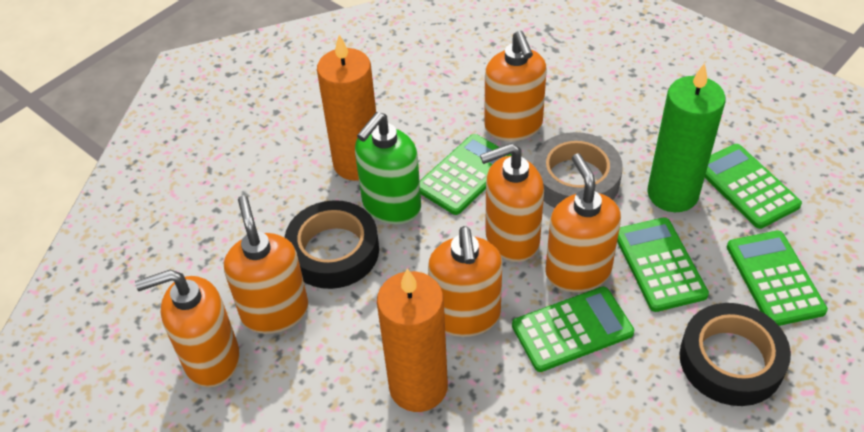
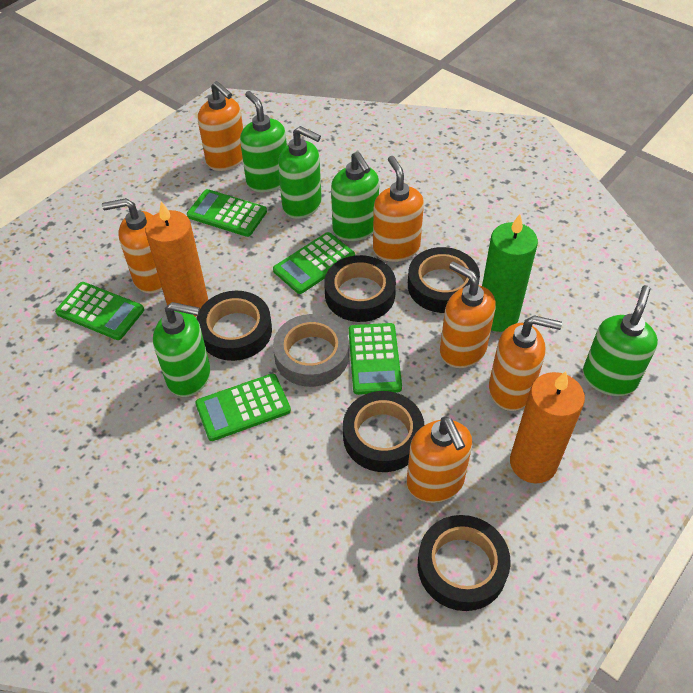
black tape: [284,200,379,289] [679,303,791,406] = 2 -> [196,291,272,361] [324,255,396,322] [343,391,424,472] [408,247,480,313] [418,515,511,611] = 5
green soap dispenser: [355,112,421,225] = 1 -> [153,302,210,397] [240,91,287,193] [278,126,322,219] [331,151,379,241] [583,285,658,396] = 5

